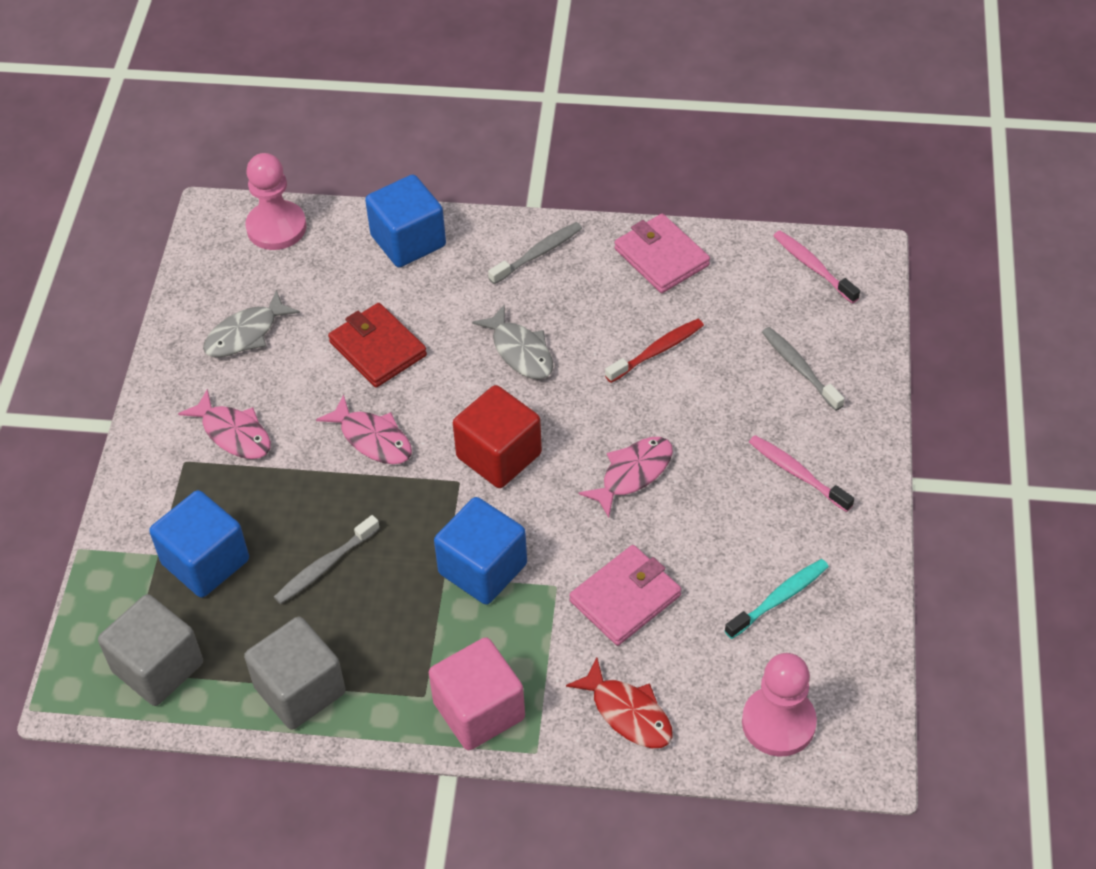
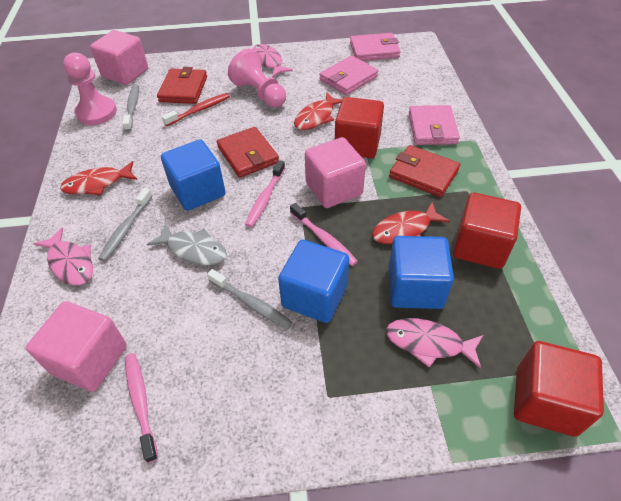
grey cube: [98,594,203,706] [244,617,346,730] = 2 -> none = 0
grey fish: [203,290,300,357] [472,305,553,379] = 2 -> [147,224,227,266] = 1
pink cube: [429,637,525,750] = 1 -> [26,301,127,392] [90,30,148,85] [305,137,366,208] = 3
pink toothbrush: [749,435,854,512] [774,231,860,303] = 2 -> [125,353,158,463] [245,160,285,227] [290,203,358,266] = 3
pink wallet: [570,545,681,646] [614,214,710,293] = 2 -> [319,56,379,95] [350,33,401,61] [409,105,460,145] = 3
red cube: [453,385,542,488] = 1 -> [335,97,384,158] [453,193,521,269] [514,341,604,437] = 3
red fish: [566,658,672,748] = 1 -> [60,161,137,195] [294,92,342,130] [372,202,450,244] = 3
red wallet: [328,303,427,388] = 1 -> [157,67,207,104] [217,127,279,178] [389,145,460,197] = 3
turquoise toothbrush: [725,559,829,639] = 1 -> none = 0

